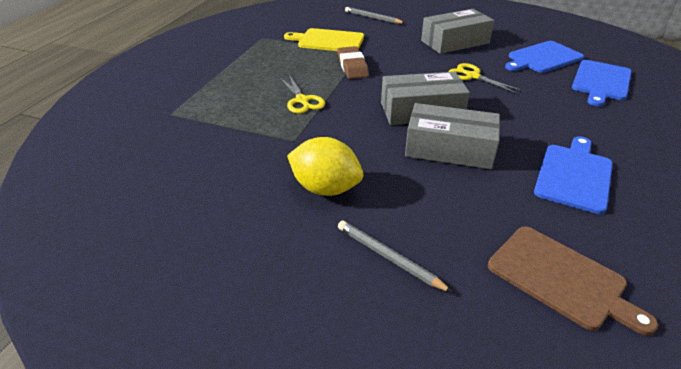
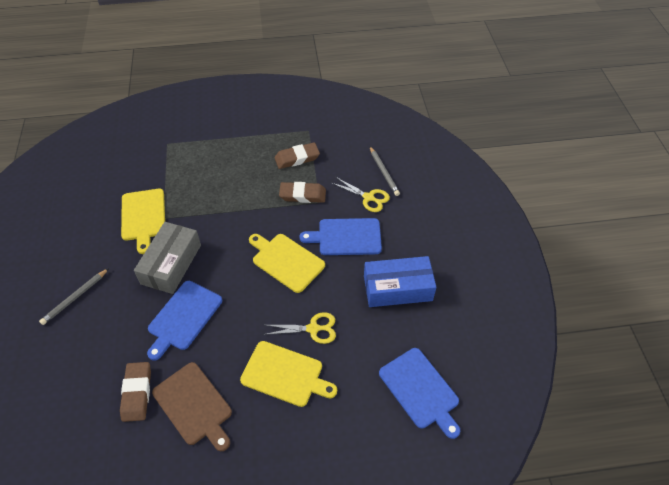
blue box: none = 0 -> [364,256,437,307] = 1
brown eraser: [337,46,369,79] = 1 -> [120,362,151,422] [274,142,320,169] [279,182,326,203] = 3
grey box: [381,72,470,125] [405,103,500,169] [421,9,494,54] = 3 -> [134,222,201,294] = 1
yellow cutting board: [284,28,364,51] = 1 -> [121,189,165,254] [240,341,337,407] [249,234,325,293] = 3
yellow lemon: [287,137,363,196] = 1 -> none = 0

